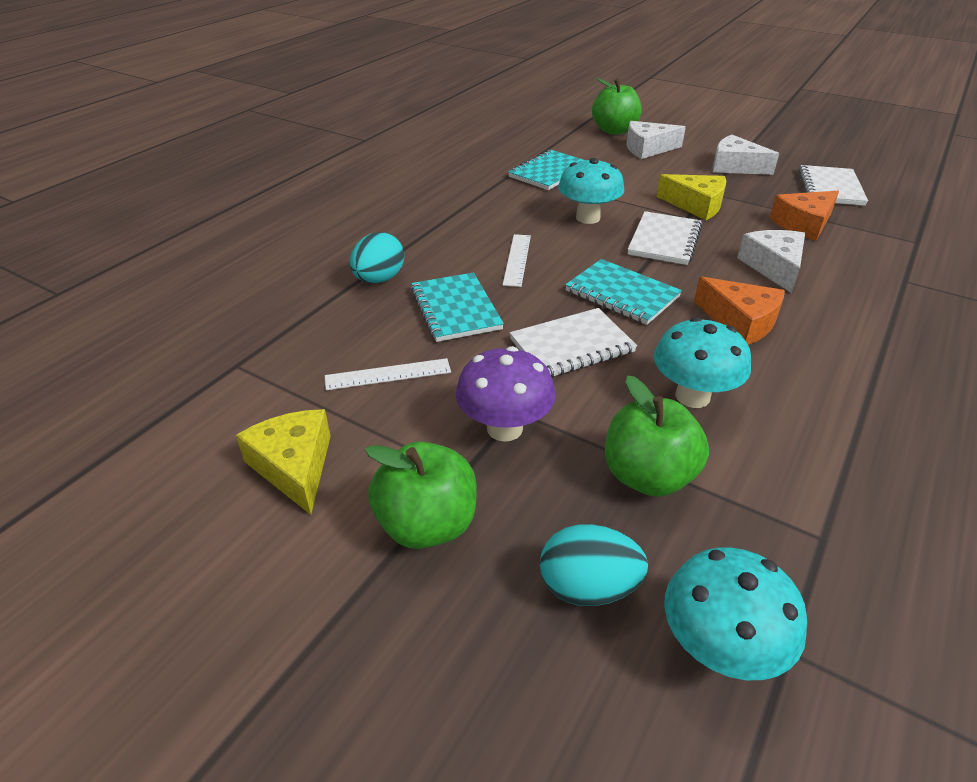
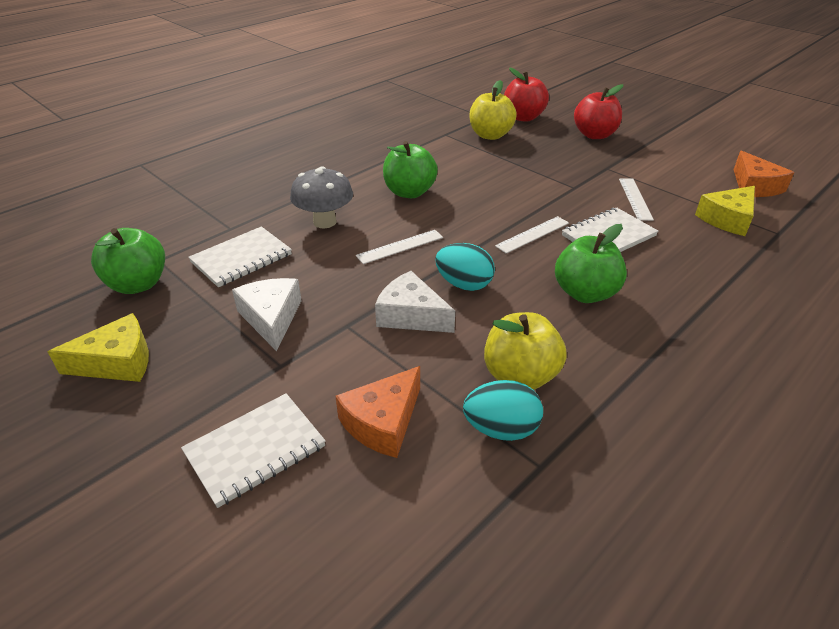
grey mushroom: none = 0 -> [290,166,353,228] = 1
purple mushroom: [456,346,556,442] = 1 -> none = 0
red apple: none = 0 -> [504,67,549,122] [574,84,623,139] = 2
turquoise mushroom: [558,158,624,224] [654,317,751,408] [664,547,807,680] = 3 -> none = 0
turquoise notebook: [411,272,504,342] [508,150,583,190] [565,259,682,325] = 3 -> none = 0
white cheese: [626,121,686,159] [712,135,779,175] [737,230,805,293] = 3 -> [232,278,302,351] [375,271,455,333] = 2
white ruler: [325,358,451,390] [503,234,531,287] = 2 -> [356,230,443,264] [495,216,569,254] [619,178,654,221] = 3
yellow apple: none = 0 -> [470,80,517,140] [484,312,567,390] = 2

